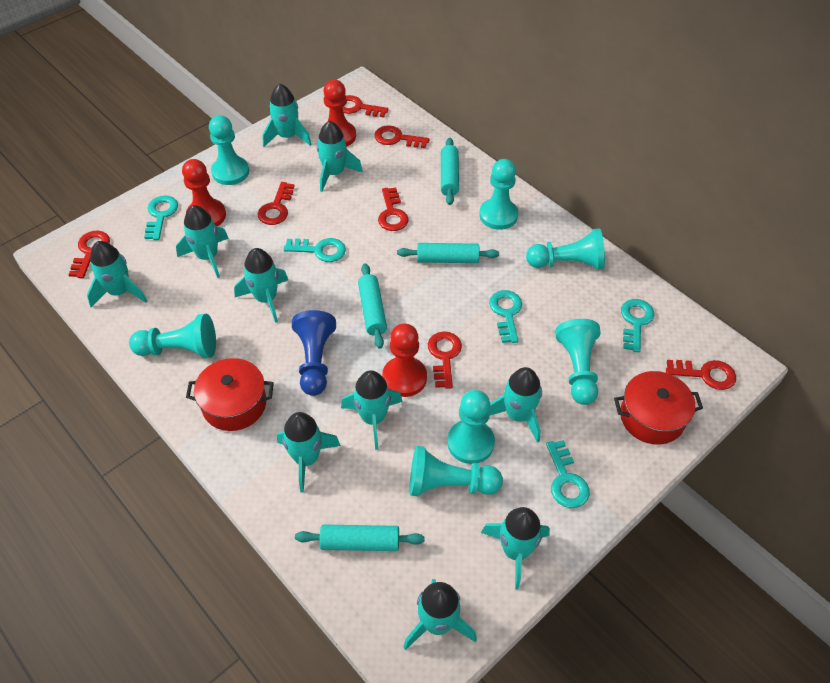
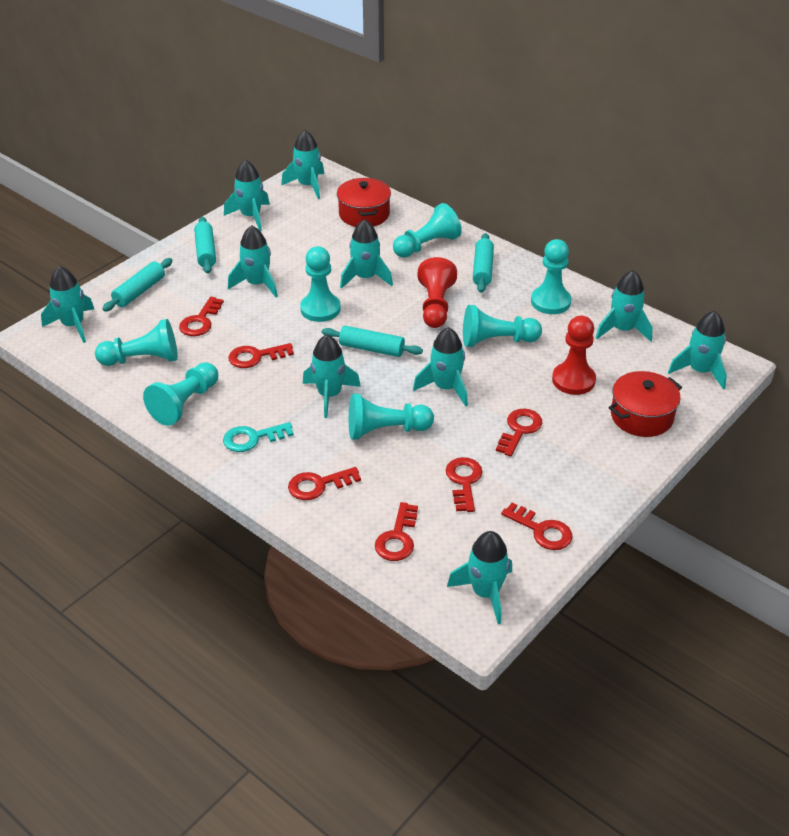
blue pawn: [292,310,336,396] = 1 -> none = 0
red pawn: [182,159,226,226] [321,79,356,147] [382,323,427,397] = 3 -> [418,257,457,328] [552,316,596,395] = 2
turquoise key: [144,195,178,240] [283,238,346,262] [489,290,522,343] [546,440,590,508] [621,299,654,352] = 5 -> [223,422,294,452] = 1

